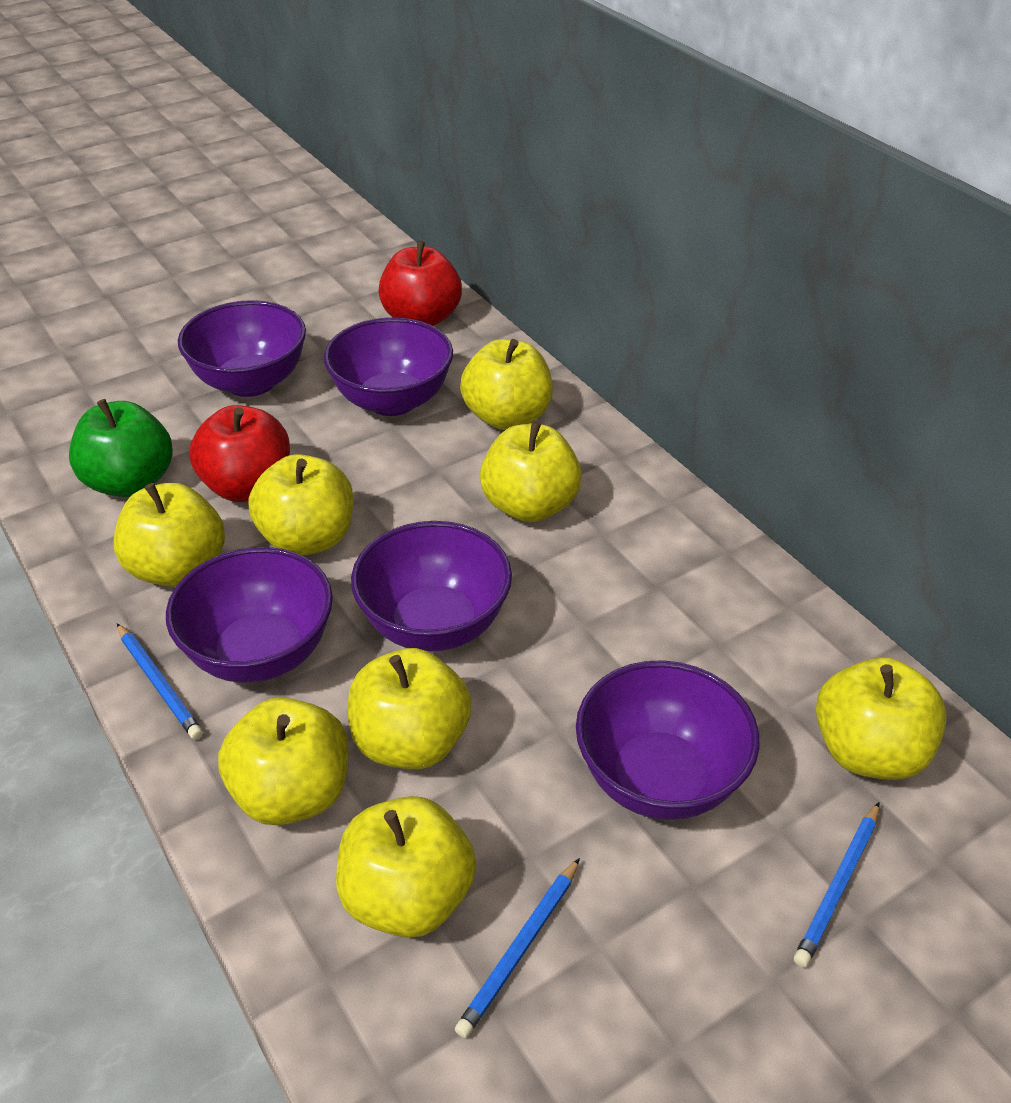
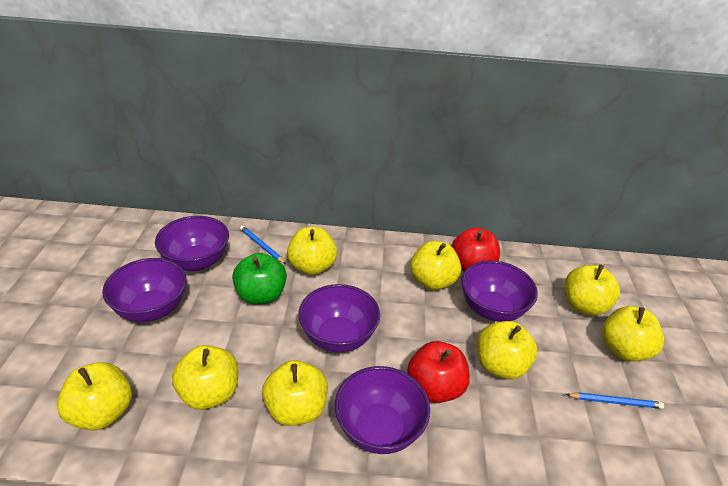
blue pencil: [117,623,203,740] [455,858,580,1038] [794,802,879,967] = 3 -> [240,225,286,264] [565,392,664,409] = 2

